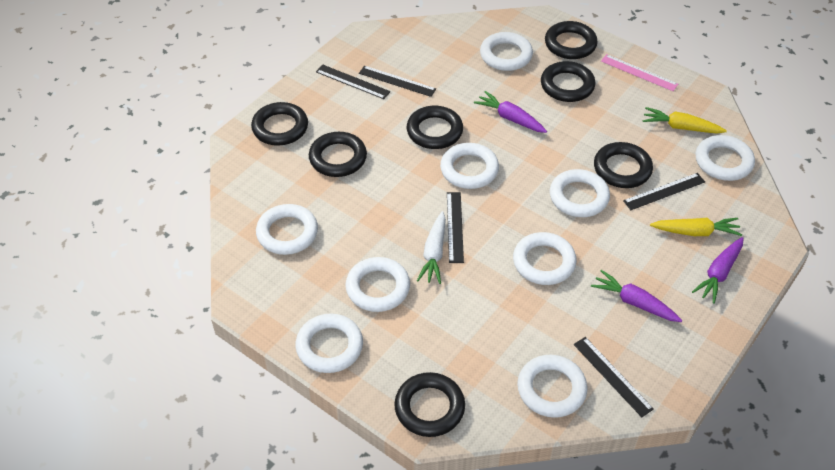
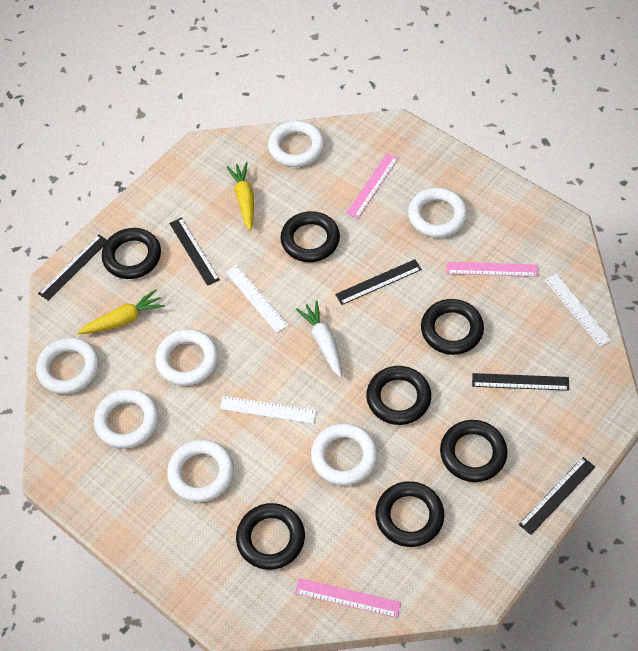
pink ruler: [601,54,678,91] = 1 -> [295,578,401,618] [346,153,398,219] [447,262,538,277] = 3
purple carrot: [474,91,547,133] [591,270,682,322] [692,237,744,304] = 3 -> none = 0
white ring: [256,204,318,255] [295,313,363,373] [345,257,410,312] [440,143,499,189] [480,32,533,71] [513,232,577,285] [517,355,587,418] [550,169,610,217] [695,135,755,181] = 9 -> [36,337,99,394] [94,389,159,448] [155,329,218,386] [167,439,234,502] [268,121,324,167] [311,423,378,485] [408,187,467,238] = 7
white ruler: none = 0 -> [220,396,316,424] [226,265,288,333] [545,273,612,347] = 3

